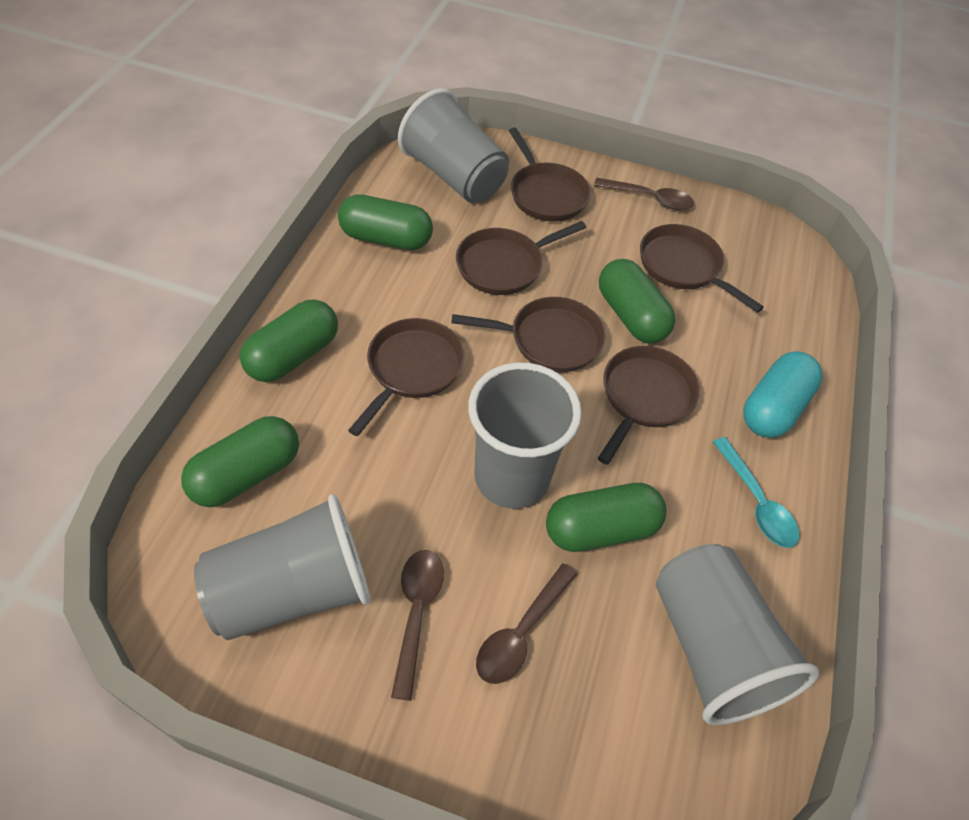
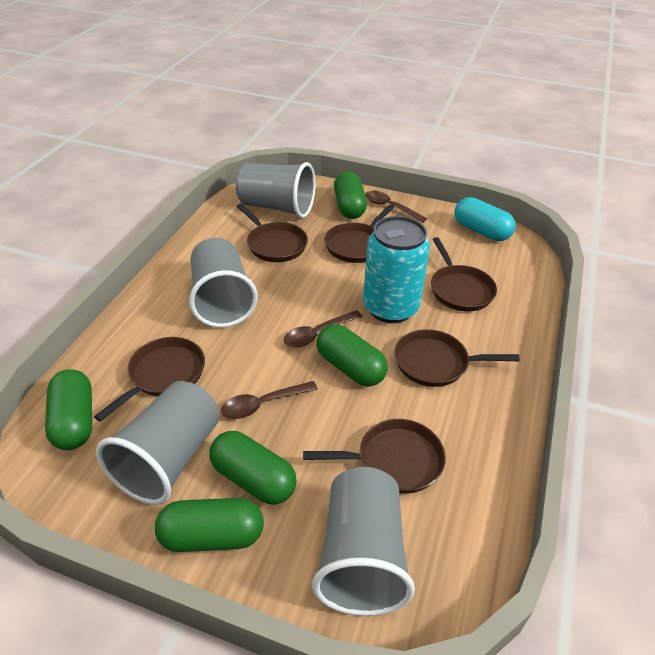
turquoise can: none = 0 -> [363,216,430,323] = 1
turquoise spoon: [713,437,799,548] = 1 -> none = 0

